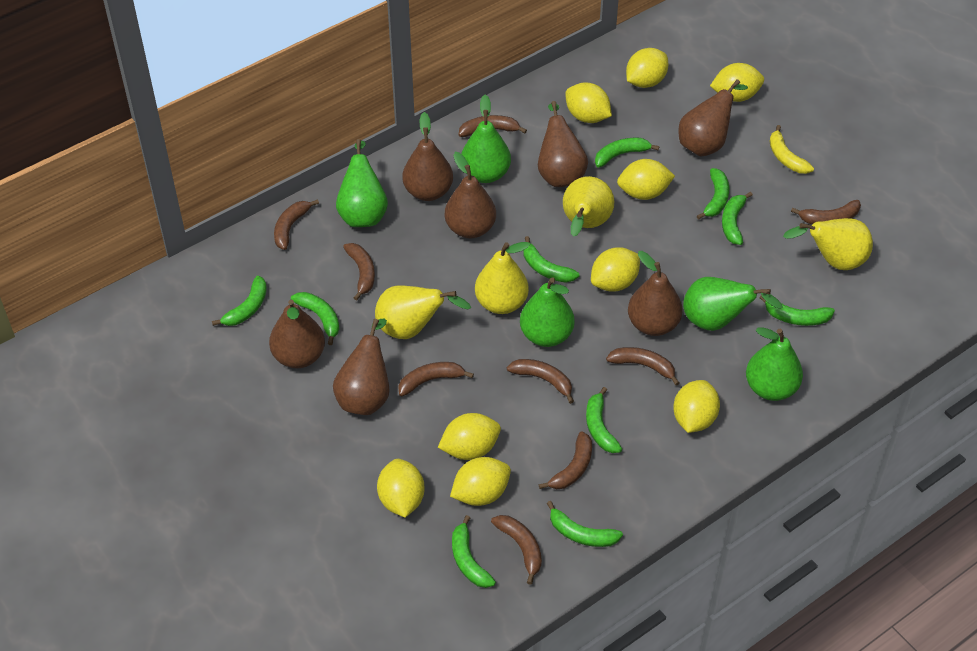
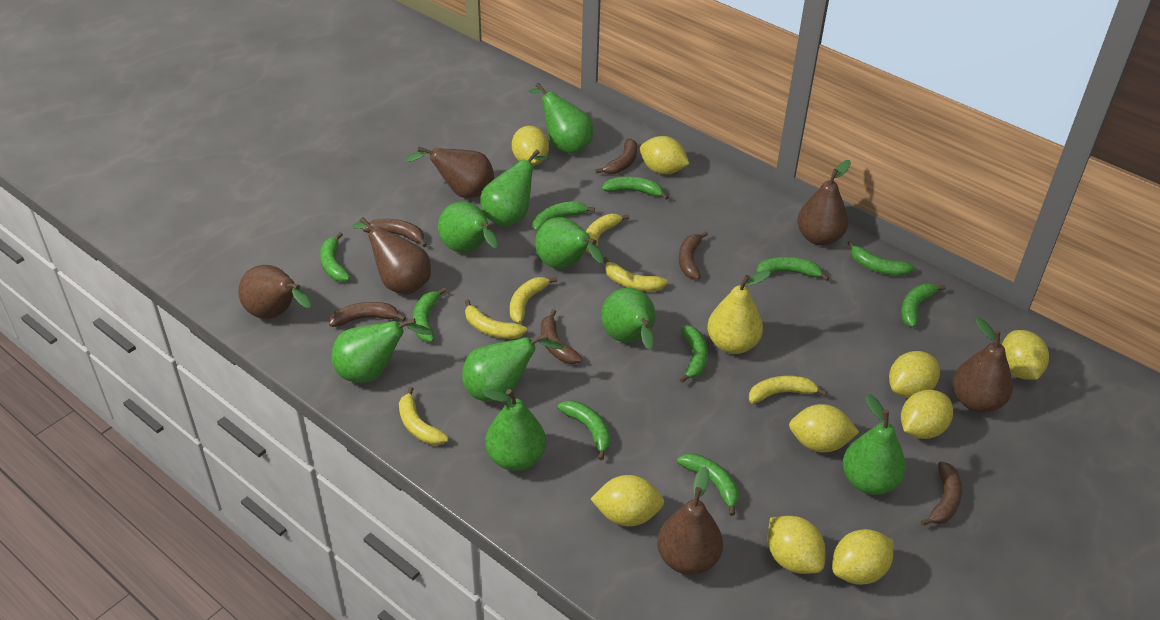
brown banana: [274,199,319,250] [343,243,375,301] [398,362,474,396] [458,115,527,137] [491,515,542,585] [507,359,574,404] [539,431,592,489] [606,347,679,386] [791,200,861,224] = 9 -> [329,302,406,327] [362,219,427,247] [541,309,583,364] [595,138,637,174] [679,231,708,280] [920,461,962,526] = 6
brown pear: [269,300,325,368] [333,319,390,415] [402,112,453,201] [445,152,496,239] [538,101,588,187] [628,251,683,336] [678,79,748,157] = 7 -> [238,265,311,319] [352,217,431,295] [405,147,494,198] [657,466,723,575] [797,160,851,246] [953,318,1013,412] = 6
green pear: [336,139,388,227] [461,95,511,183] [520,277,575,347] [683,277,783,331] [746,328,803,401] = 5 -> [332,318,433,383] [438,202,498,253] [462,333,564,402] [480,149,549,227] [482,389,546,471] [528,83,593,154] [535,217,604,269] [601,288,655,350] [843,394,906,495] = 9
yellow banana: [770,125,814,174] = 1 -> [399,387,448,445] [465,300,527,339] [510,277,557,323] [585,214,629,253] [603,257,668,291] [749,376,827,403] = 6
yellow pear: [375,285,471,339] [475,242,530,314] [563,176,614,237] [783,218,873,270] = 4 -> [707,271,771,354] = 1

